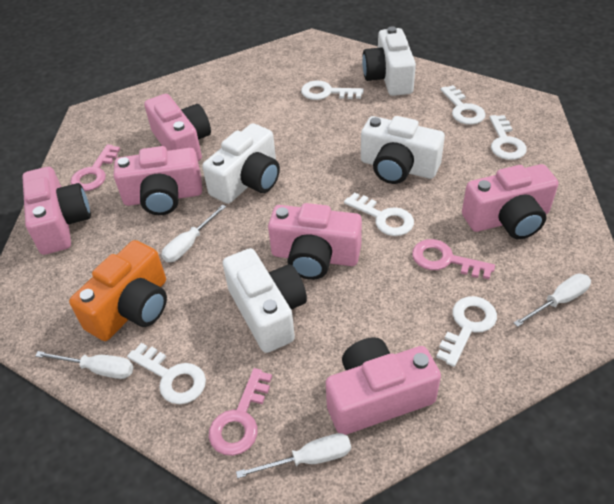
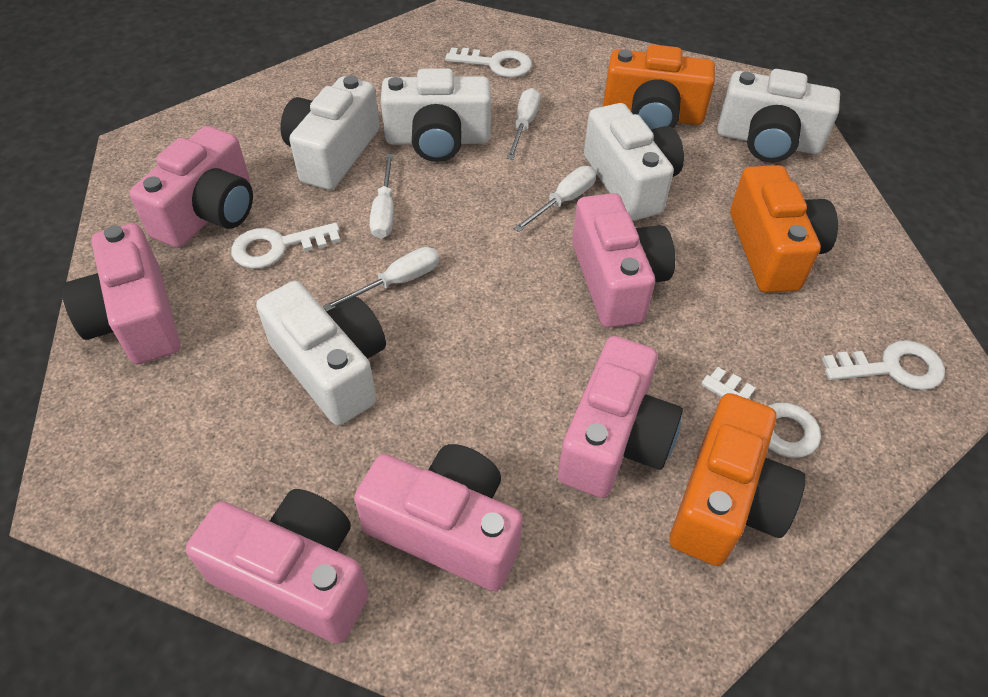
orange camera: [69,240,167,341] = 1 -> [603,45,715,130] [669,393,806,566] [730,165,838,293] = 3
pink key: [70,144,120,191] [209,368,272,456] [412,239,495,279] = 3 -> none = 0
white camera: [202,123,280,204] [223,248,307,353] [361,116,445,184] [362,26,416,96] = 4 -> [256,281,386,425] [281,76,380,190] [381,68,491,162] [584,103,684,221] [717,69,840,162] = 5
white key: [127,343,206,404] [301,81,364,100] [344,192,414,236] [436,296,497,367] [440,85,486,125] [489,115,527,160] = 6 -> [231,223,341,269] [445,47,532,78] [701,367,821,458] [822,340,945,390] = 4

